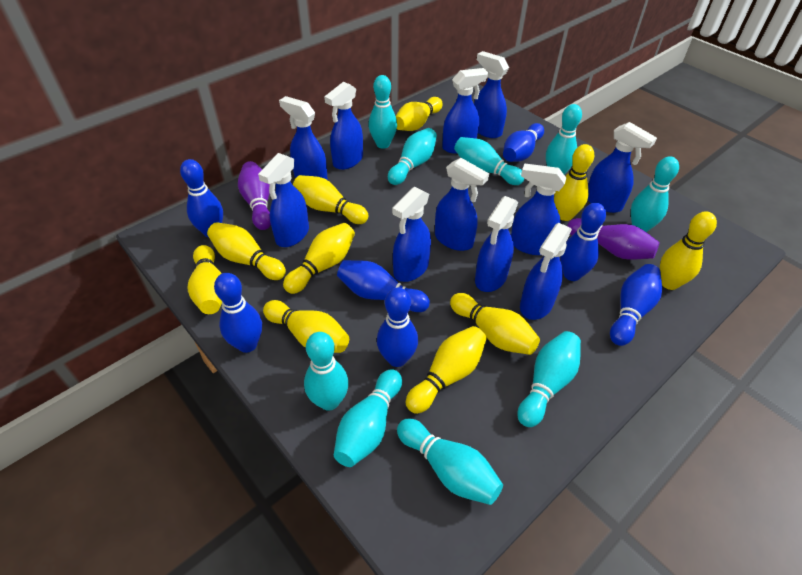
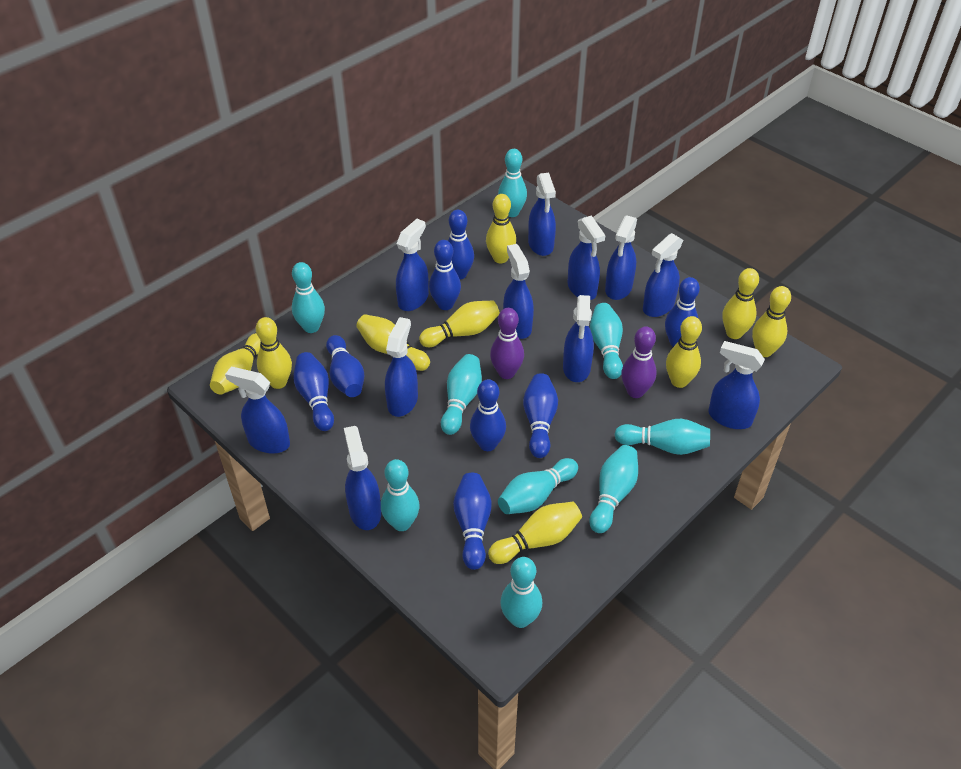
blue bowling pin: [180,159,223,237] [214,273,262,353] [337,260,430,312] [377,288,418,367] [503,123,544,162] [560,203,606,281] [610,264,662,346] = 7 -> [293,352,334,431] [326,335,364,397] [429,240,461,310] [448,210,474,280] [453,473,492,570] [470,379,506,451] [523,373,558,458] [665,277,700,347] = 8
yellow bowling pin: [188,245,222,314] [207,222,286,280] [263,300,349,353] [283,223,355,294] [293,175,368,224] [396,97,443,131] [406,326,487,414] [450,293,540,355] [554,144,594,221] [660,211,717,290] = 10 -> [210,333,261,395] [256,317,292,389] [356,314,430,371] [419,300,500,347] [486,194,516,263] [488,502,582,564] [666,316,702,388] [722,268,759,339] [752,286,791,357] = 9

